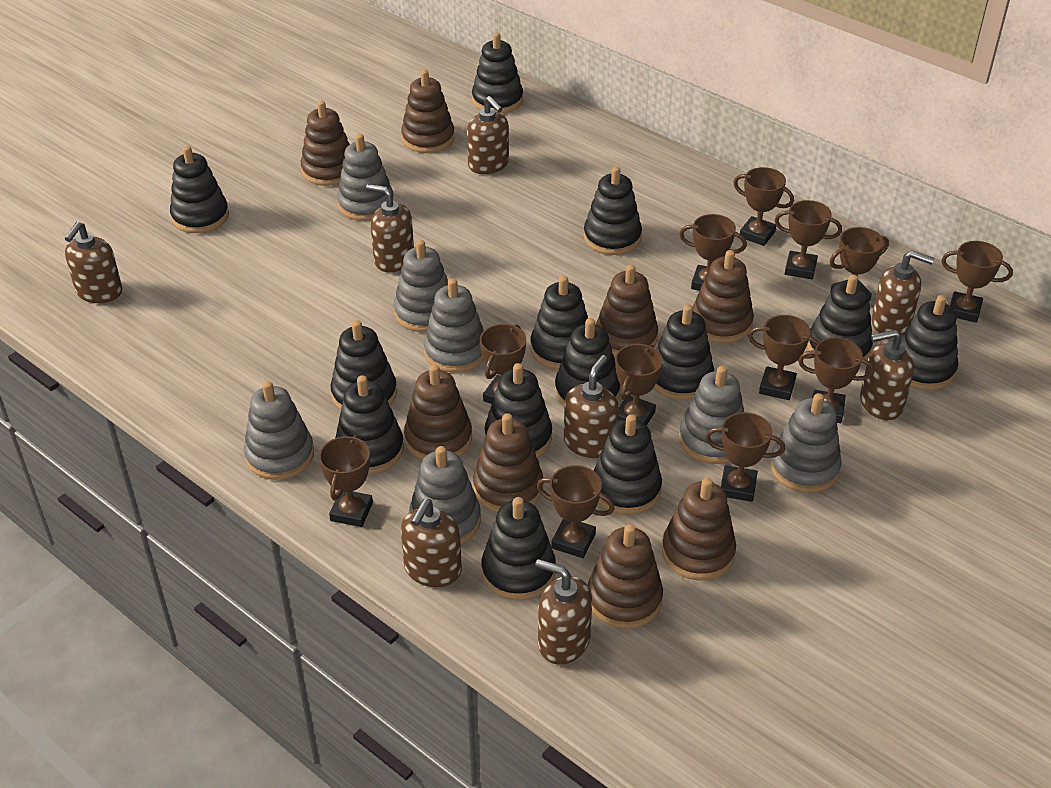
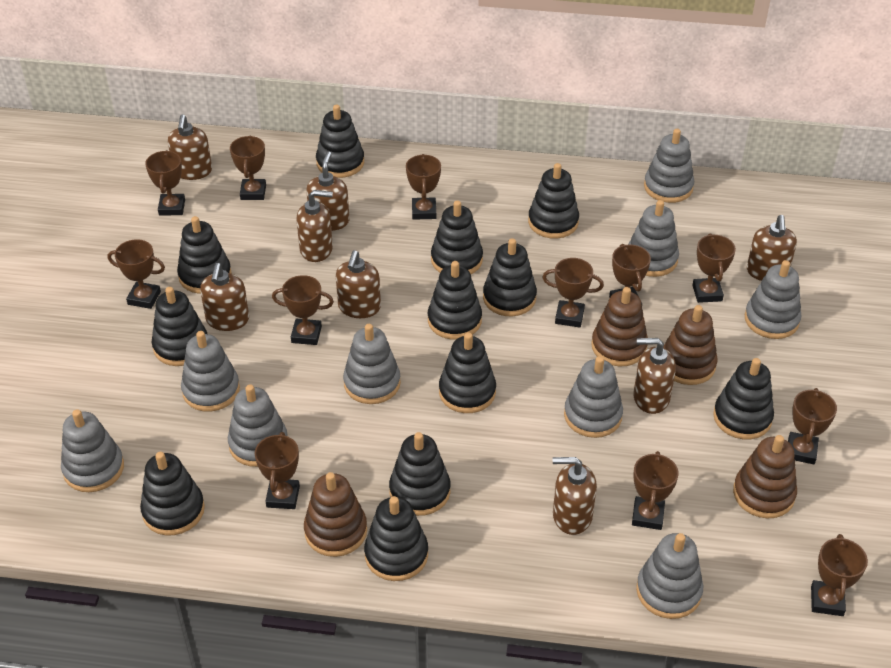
black stacking toy: [170,146,229,233] [331,320,397,410] [335,375,404,474] [472,32,523,114] [481,497,556,600] [485,363,552,457] [530,276,588,370] [555,318,620,406] [584,166,642,255] [594,414,662,515] [654,304,714,400] [807,274,873,364] [900,295,958,390] = 13 -> [140,452,205,535] [152,287,207,366] [177,216,232,294] [316,105,364,178] [364,496,428,581] [389,432,450,516] [428,261,482,340] [431,200,483,274] [439,333,496,413] [483,238,537,316] [528,163,579,239] [713,358,774,439] = 12
brown stacking toy: [301,101,350,186] [401,70,455,153] [404,364,472,460] [473,413,543,512] [588,524,663,629] [596,264,658,356] [662,478,736,580] [692,250,754,343] = 8 -> [304,472,367,557] [591,287,648,366] [663,305,718,385] [733,435,797,518] = 4
grey stacking toy: [244,381,314,480] [337,134,394,221] [394,240,448,332] [409,446,481,544] [424,278,484,373] [679,366,744,464] [770,393,842,493] = 7 -> [61,409,124,492] [181,331,240,412] [228,385,287,467] [343,324,401,404] [564,356,623,438] [628,200,679,277] [636,533,703,619] [644,129,694,203] [745,260,802,339] = 9

